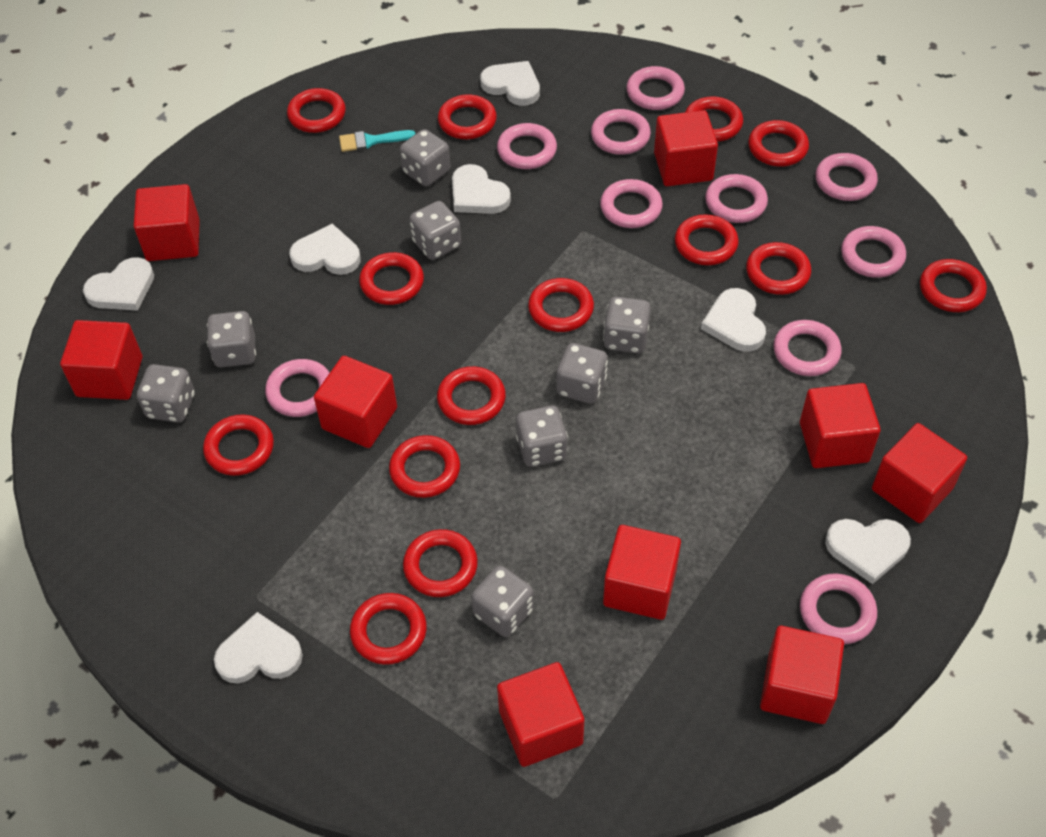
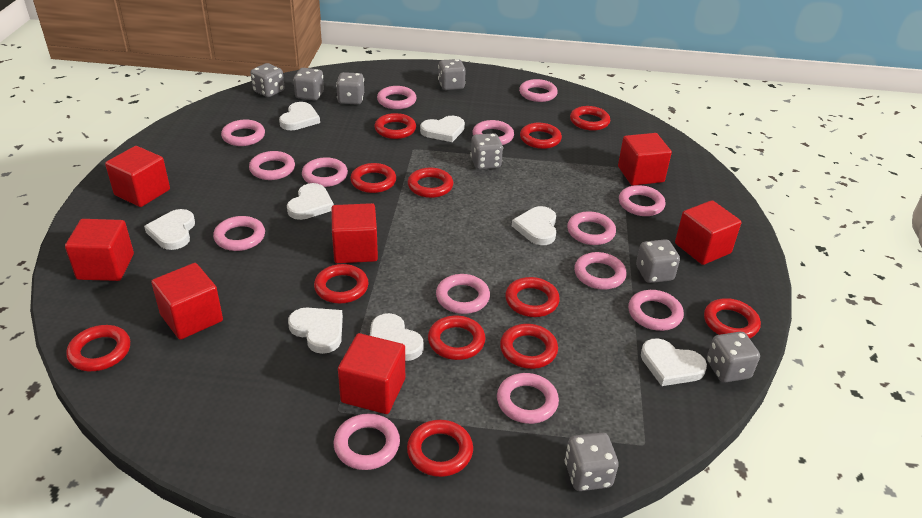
pink ring: [265,359,330,417] [497,123,557,169] [591,109,651,155] [600,179,663,228] [626,66,685,110] [705,174,768,223] [773,320,842,376] [800,573,877,644] [815,153,878,201] [841,226,906,278] = 10 -> [213,216,265,251] [221,120,265,146] [249,151,295,180] [302,157,348,187] [334,413,400,470] [377,86,416,109] [436,274,490,314] [472,120,514,145] [497,373,559,424] [519,79,558,102] [567,211,616,245] [574,252,627,290] [619,185,666,216] [628,290,684,331] = 14
red cube: [60,320,142,400] [134,184,200,261] [314,356,397,448] [497,662,584,767] [603,525,681,620] [654,110,718,186] [760,626,844,724] [800,383,881,468] [872,423,967,523] = 9 -> [65,219,134,281] [105,146,170,207] [151,263,223,340] [332,203,378,263] [338,333,405,414] [618,133,672,185] [675,200,741,265] = 7
red ring: [203,414,274,476] [287,88,346,133] [350,593,427,665] [359,252,424,305] [389,435,460,498] [403,529,478,597] [437,366,506,425] [438,94,497,139] [528,278,594,332] [675,214,739,265] [685,96,743,142] [746,242,811,295] [748,120,809,167] [920,259,987,312] = 14 -> [66,325,130,371] [314,264,369,304] [350,163,396,193] [375,113,416,139] [407,420,473,477] [408,167,453,198] [428,316,486,360] [500,324,558,369] [505,277,560,317] [520,123,562,149] [570,106,610,131] [704,298,761,338] = 12
turquoise brush: [339,130,415,152] = 1 -> none = 0
white heart: [83,257,154,311] [214,612,303,684] [289,224,361,275] [452,164,511,214] [480,61,540,106] [701,288,766,352] [825,519,911,584] = 7 -> [144,209,195,250] [279,102,320,130] [287,183,334,220] [288,308,343,354] [370,313,424,361] [420,116,465,142] [512,206,556,245] [641,338,707,386] = 8

